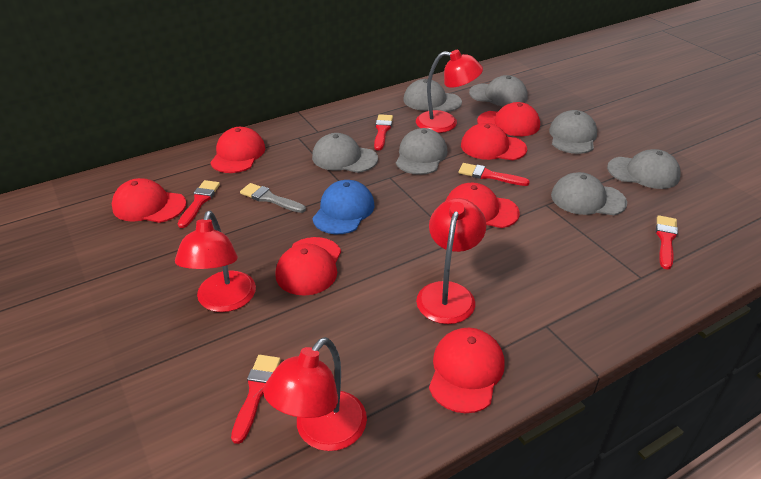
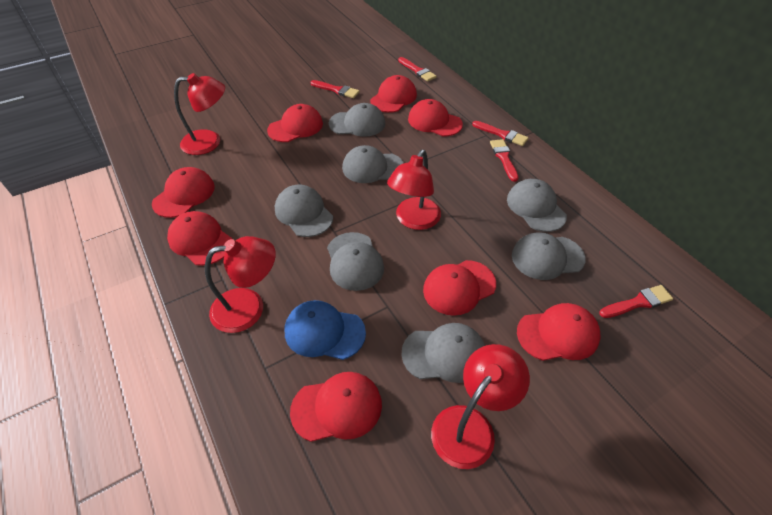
grey brush: [240,183,306,213] = 1 -> none = 0
red cap: [112,178,186,223] [210,127,265,173] [275,237,341,296] [429,328,505,413] [446,183,520,228] [461,123,527,160] [477,102,540,136] = 7 -> [152,167,215,218] [167,211,232,266] [267,104,323,142] [290,372,382,442] [370,75,417,113] [408,99,463,137] [423,260,496,316] [517,303,601,361] = 8

